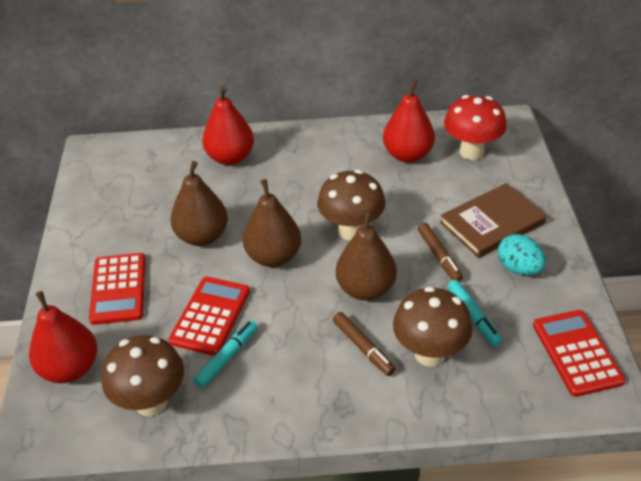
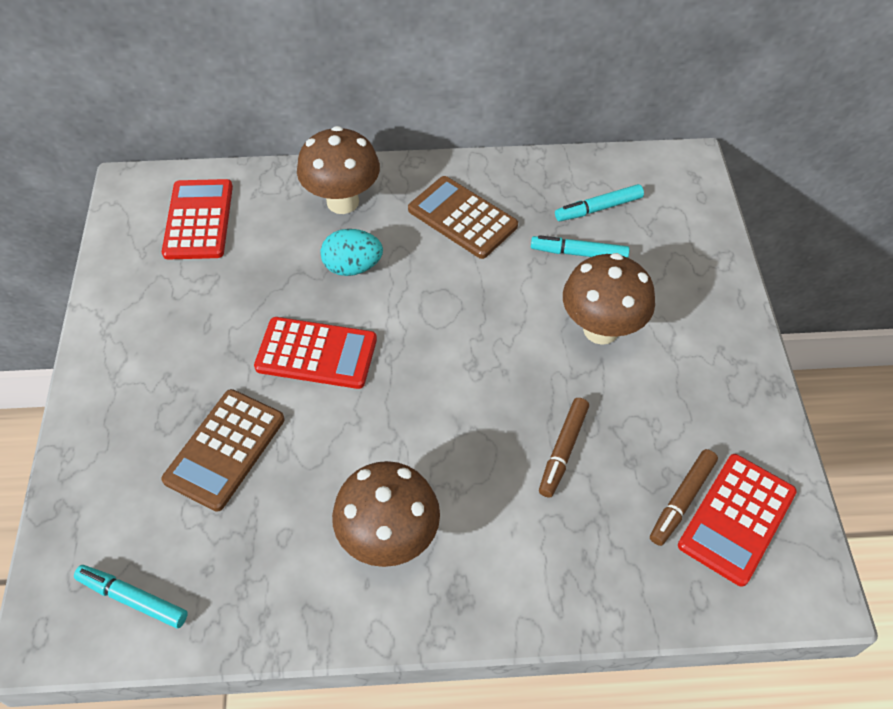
brown book: [440,183,547,258] = 1 -> none = 0
brown calculator: none = 0 -> [161,389,285,512] [408,176,518,259] = 2
brown pear: [170,161,228,246] [243,179,301,267] [336,210,397,301] = 3 -> none = 0
red mushroom: [444,95,507,160] = 1 -> none = 0
red pear: [29,291,97,383] [202,86,254,165] [383,80,435,163] = 3 -> none = 0
turquoise marker: [193,320,258,388] [448,280,502,347] = 2 -> [74,565,188,628] [531,235,630,258] [555,184,644,221] = 3

